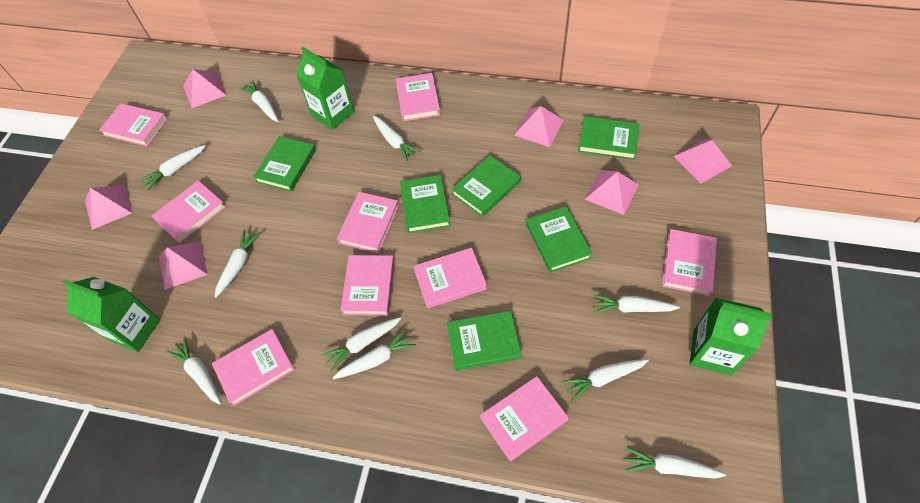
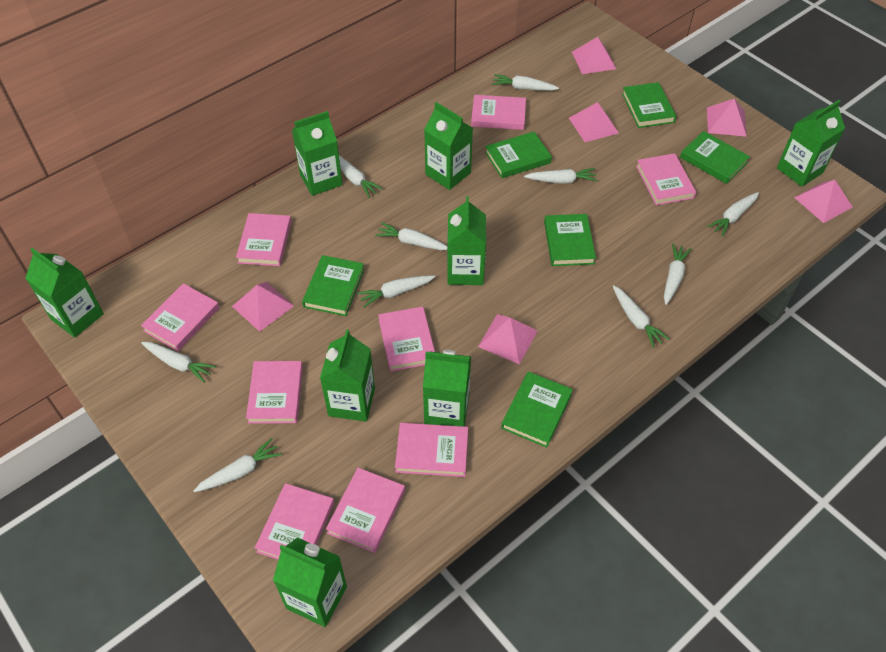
green carton: [63,277,160,352] [296,47,354,130] [690,298,772,376] = 3 -> [25,248,104,338] [273,537,347,627] [292,111,343,196] [320,329,375,422] [423,350,471,427] [424,102,473,190] [447,196,486,285] [777,100,845,187] = 8

